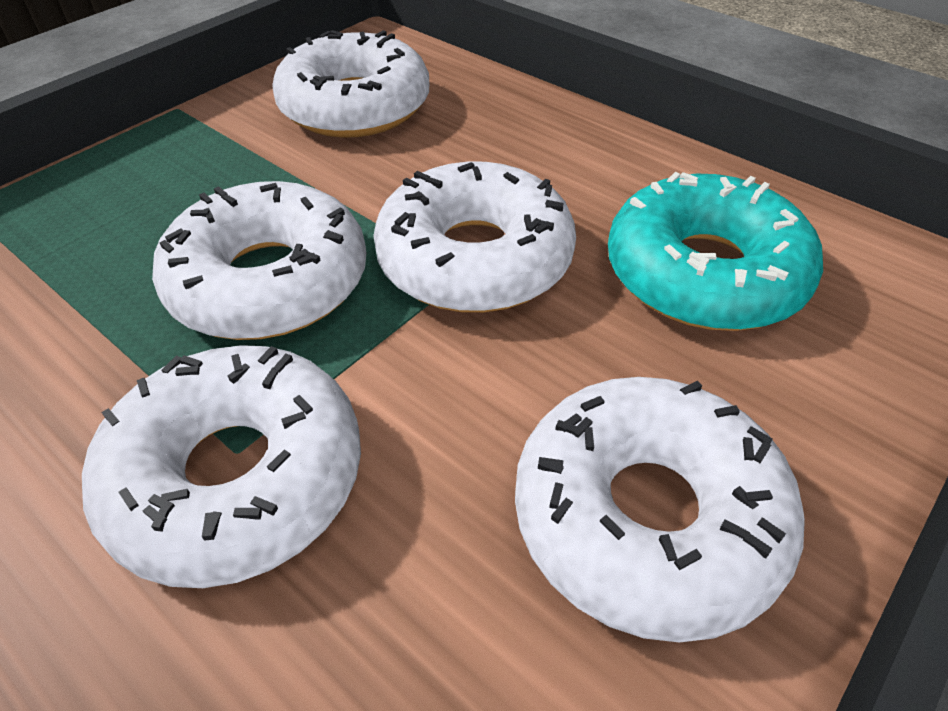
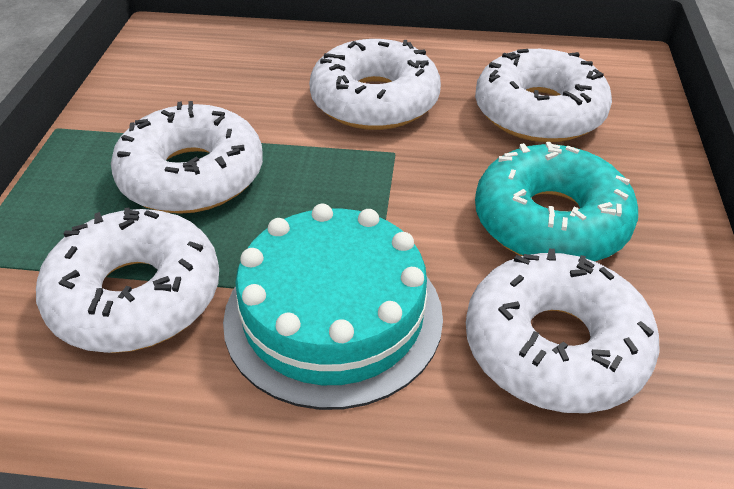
turquoise cake: none = 0 -> [223,204,443,410] = 1

